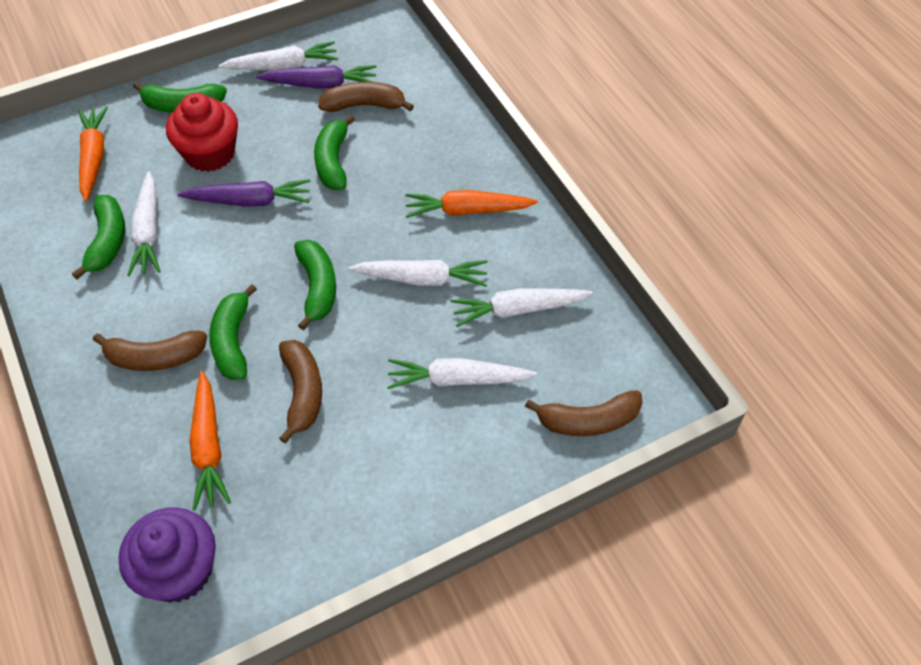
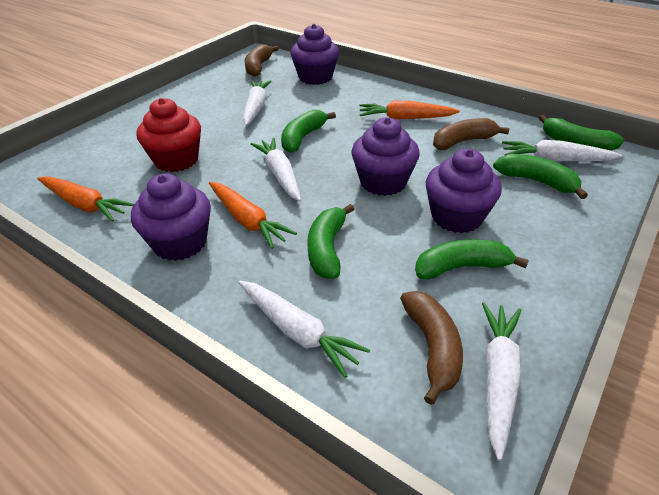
brown banana: [93,331,207,371] [279,340,322,443] [318,82,414,112] [525,390,643,436] = 4 -> [245,44,279,77] [400,291,463,405] [433,118,510,150] = 3
purple carrot: [178,179,310,207] [256,65,377,89] = 2 -> none = 0
purple cupcake: [119,507,216,602] = 1 -> [131,173,211,261] [290,24,339,85] [351,117,420,196] [426,149,502,233] = 4

